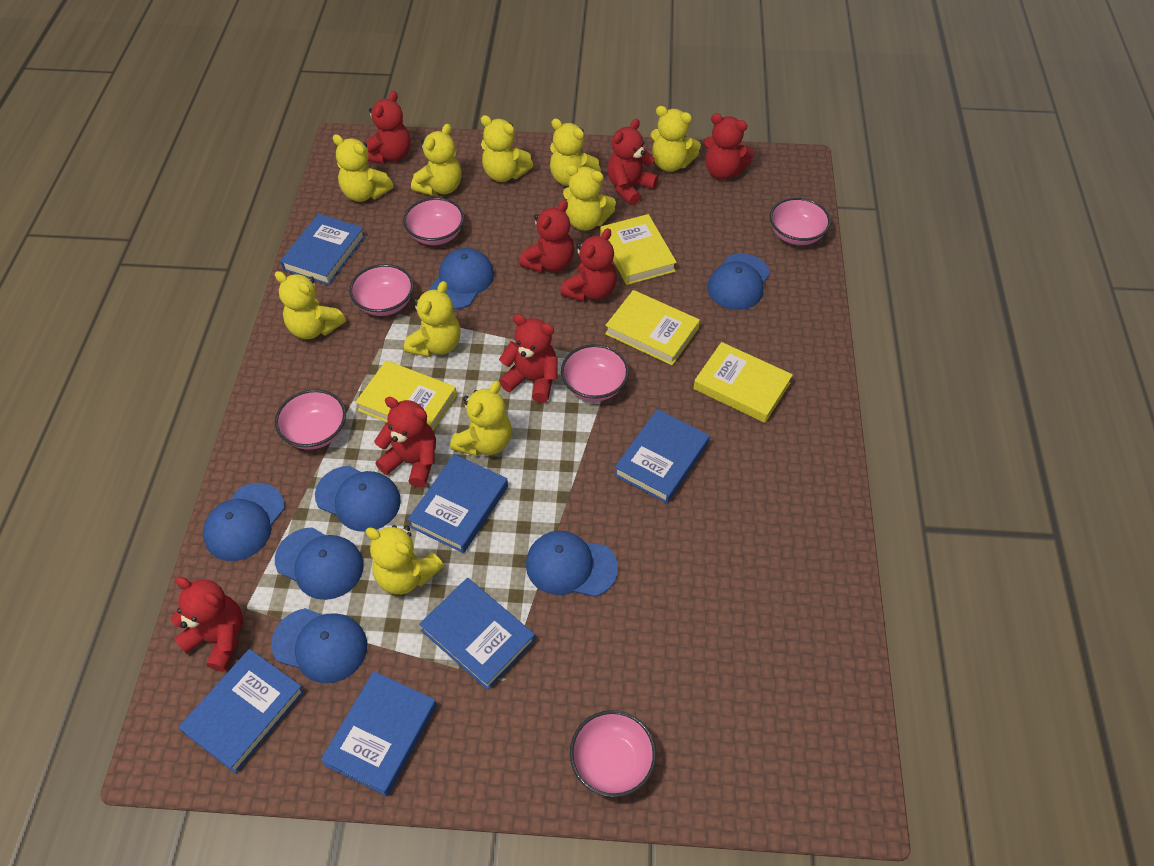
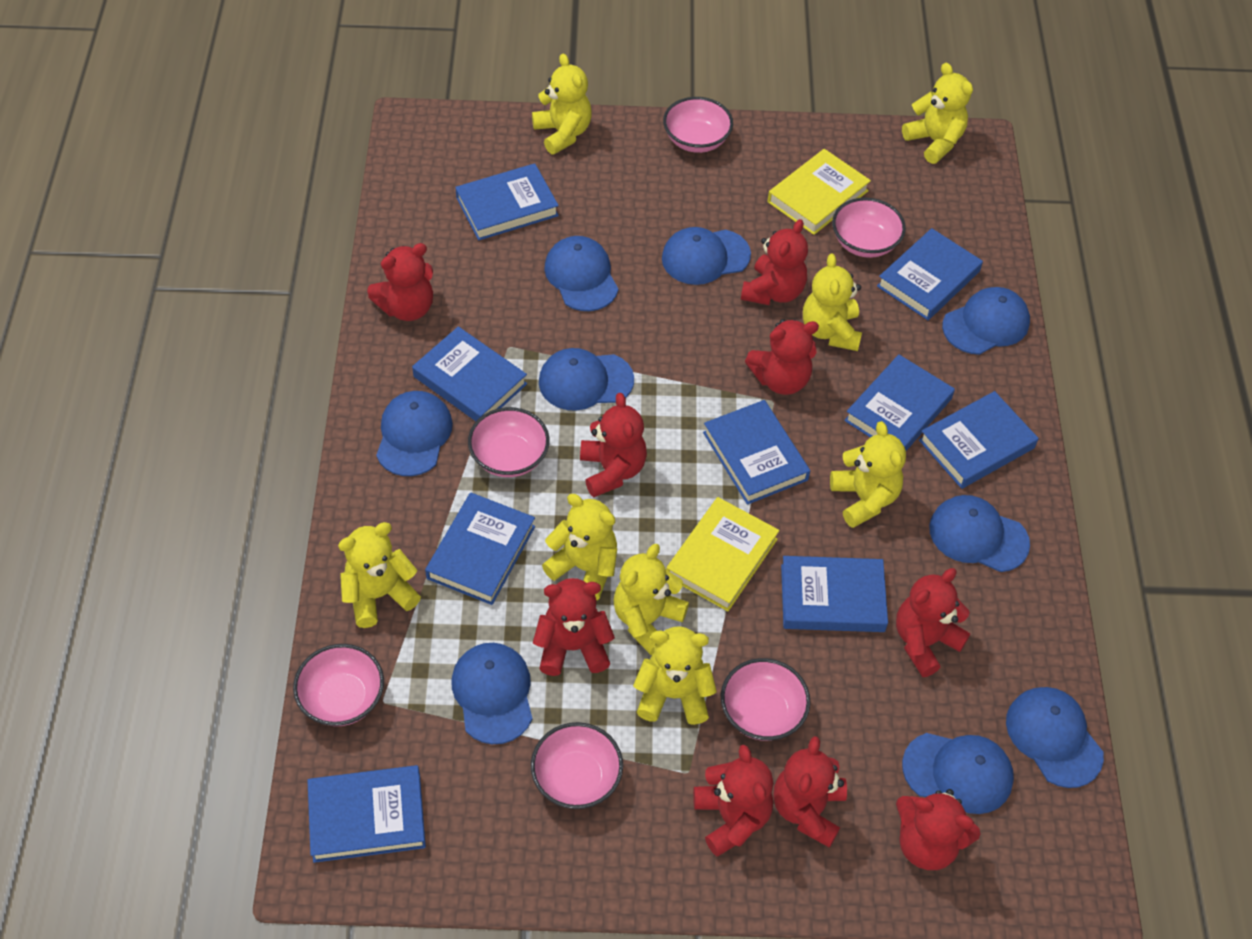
blue book: [178,649,305,774] [280,214,365,285] [321,671,437,796] [407,454,508,553] [419,578,535,690] [614,409,710,503] = 6 -> [307,765,426,863] [412,326,527,421] [425,492,535,605] [455,163,559,241] [703,400,810,505] [781,556,888,632] [844,354,955,451] [877,228,983,320] [919,391,1039,489] = 9
blue cap: [203,483,285,561] [271,608,367,683] [275,527,364,600] [315,466,401,532] [429,248,494,309] [526,531,618,597] [707,254,770,310] = 7 -> [376,391,453,476] [452,643,532,744] [539,348,634,411] [544,236,618,311] [662,227,751,285] [902,733,1014,814] [929,495,1030,572] [942,287,1030,355] [1006,687,1104,788] = 9
red teddy bear: [171,577,243,672] [366,91,410,164] [374,397,436,488] [499,314,558,403] [519,200,574,273] [561,228,617,302] [607,119,658,205] [703,113,755,179] = 8 -> [367,243,433,321] [533,578,615,676] [580,393,647,497] [693,745,773,857] [741,219,808,305] [745,319,819,395] [773,736,847,848] [896,568,971,677] [896,789,981,870] = 9
yellow book: [355,360,457,431] [600,214,677,285] [605,290,700,365] [693,342,793,423] = 4 -> [666,497,779,611] [768,149,871,235] = 2
yellow teddy bear: [275,271,346,339] [332,134,393,202] [365,525,444,595] [404,281,461,357] [411,124,462,196] [450,381,512,456] [481,115,533,182] [550,118,601,186] [563,165,616,231] [650,106,701,172] = 10 -> [338,522,421,628] [532,53,592,155] [542,494,617,600] [613,544,689,655] [633,626,717,725] [803,254,862,351] [830,421,906,528] [902,63,973,164] = 8

